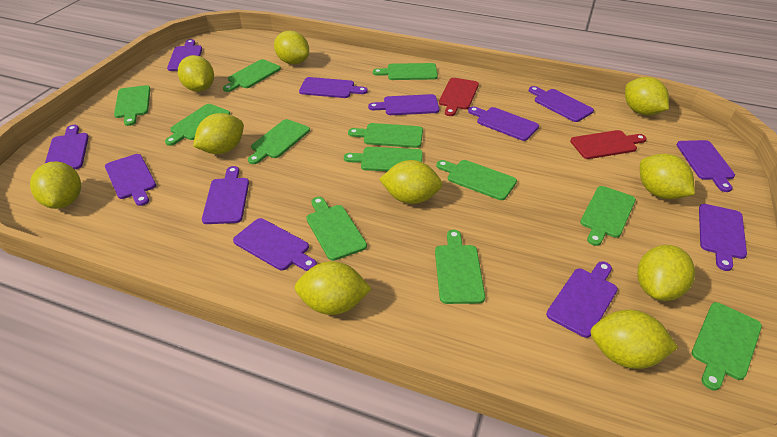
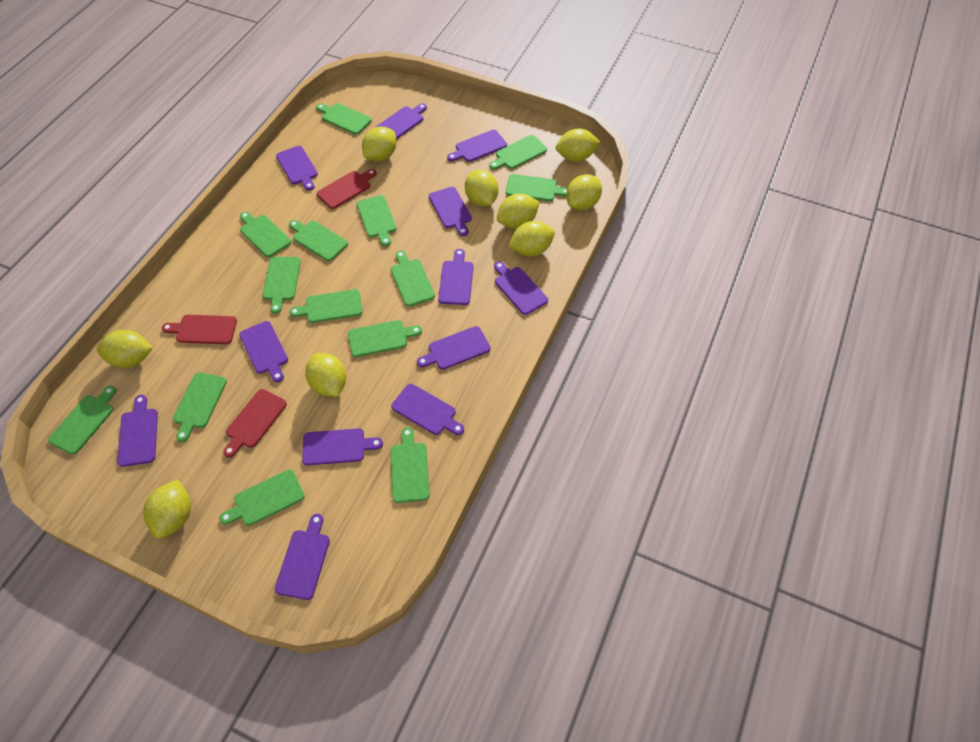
green cutting board: [114,85,150,126] [165,104,230,146] [223,59,281,92] [248,119,310,164] [306,197,367,261] [344,147,423,171] [348,123,423,148] [373,63,438,80] [435,230,485,304] [436,160,517,200] [580,186,636,246] [692,302,762,390] = 12 -> [48,386,116,455] [173,372,227,442] [219,469,305,526] [240,211,291,257] [263,257,301,314] [289,220,348,261] [289,289,363,323] [316,103,372,135] [348,320,422,357] [357,195,396,246] [390,427,430,503] [391,250,435,307] [489,135,547,170] [506,174,567,201] = 14
red cutting board: [439,78,479,116] [570,130,647,159] = 2 -> [162,315,237,344] [223,389,287,458] [317,169,377,209] = 3
yellow lemon: [30,161,81,209] [178,55,214,92] [193,113,244,154] [274,31,309,64] [295,261,372,315] [379,160,443,204] [591,310,678,369] [625,77,669,115] [637,245,695,301] [640,154,695,199] = 10 -> [97,330,153,368] [143,480,191,539] [305,353,346,397] [362,127,397,161] [465,170,498,206] [497,194,539,229] [508,221,555,257] [556,129,600,162] [566,174,602,210] = 9

